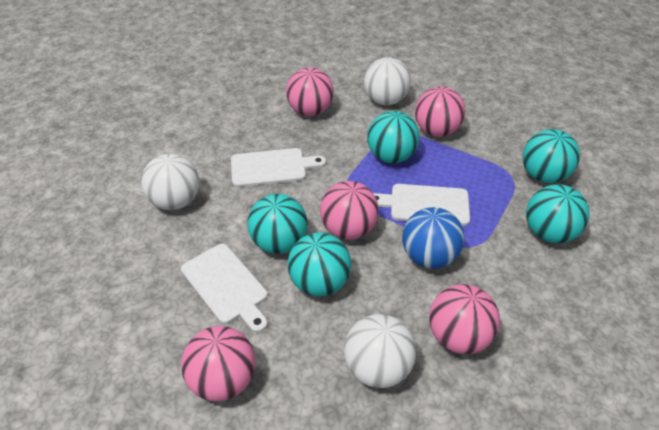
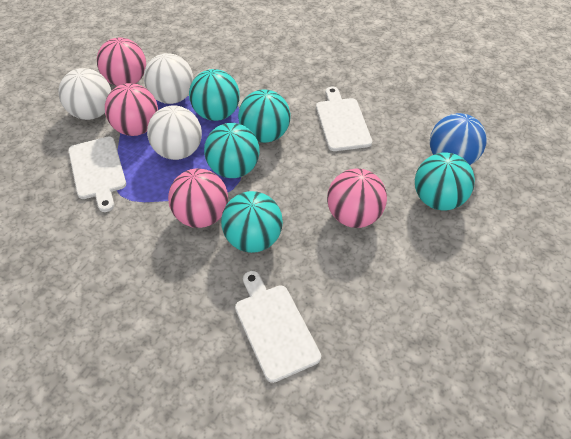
pink ball: [181,326,256,402] [286,67,334,116] [320,181,379,240] [415,87,465,137] [429,284,500,354] = 5 -> [97,38,146,86] [105,83,158,136] [168,168,228,228] [327,169,387,228] = 4

